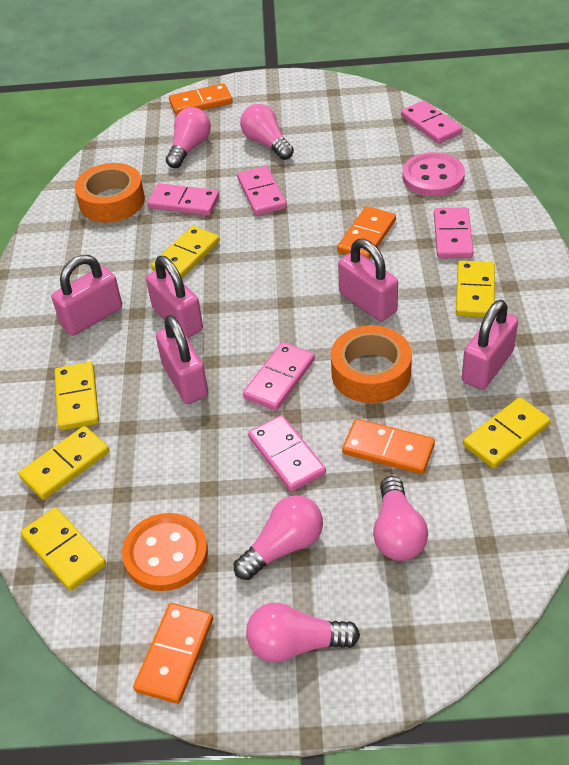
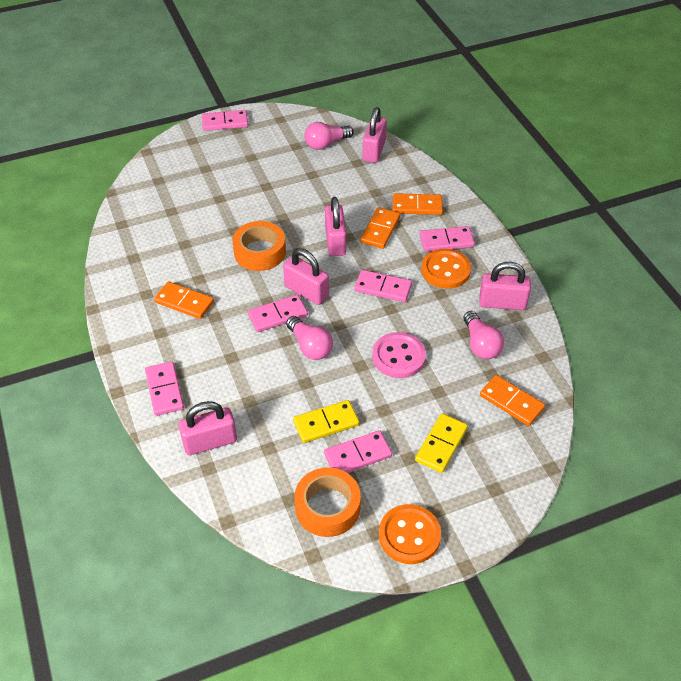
orange button: [122,513,208,591] = 1 -> [379,504,441,564] [421,249,471,289] = 2
pink light bulb: [166,107,211,168] [234,495,323,580] [240,104,294,160] [246,603,360,663] [373,476,428,561] = 5 -> [286,316,333,360] [305,122,354,150] [463,311,504,359] = 3
yellow domino: [18,426,110,500] [21,507,106,591] [55,362,99,430] [151,226,220,278] [456,261,495,317] [463,397,551,469] = 6 -> [293,400,359,443] [415,413,468,473] = 2

